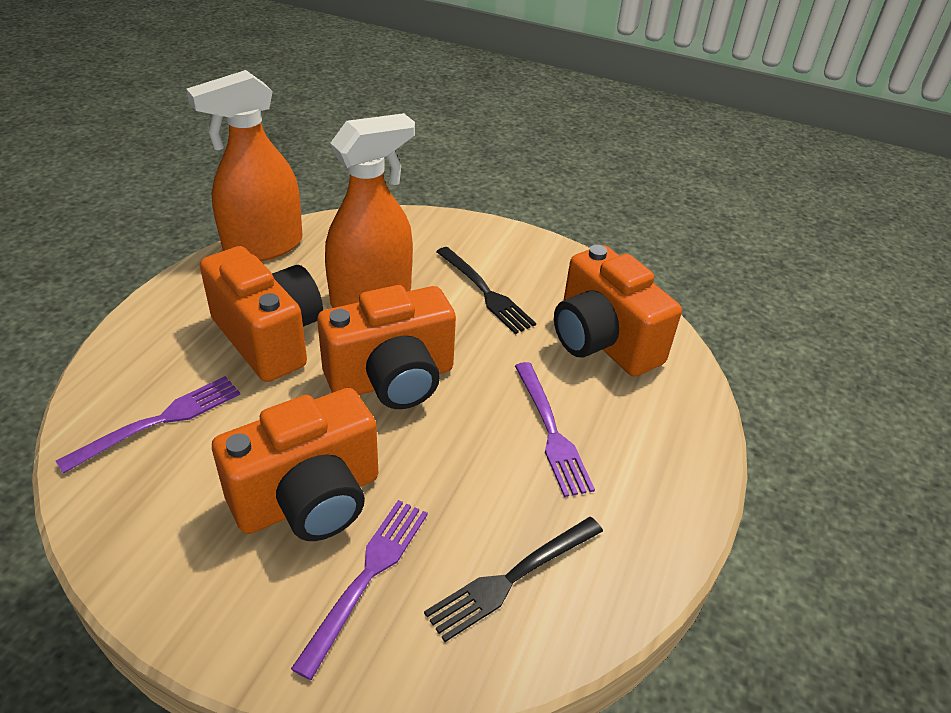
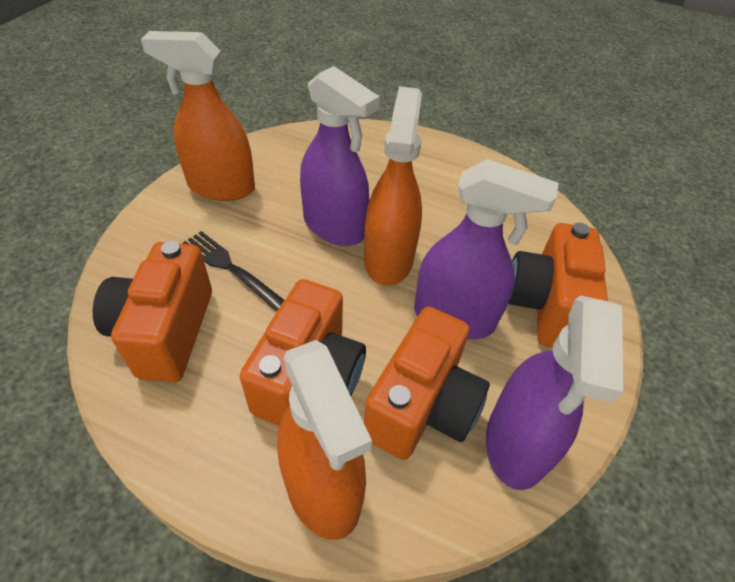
black fork: [424,517,603,642] [436,247,536,334] = 2 -> [183,231,285,312] = 1
orange spray bottle: [186,70,303,261] [325,113,415,308] = 2 -> [141,31,255,201] [277,340,372,540] [364,86,422,286] = 3
purple fork: [56,376,240,474] [291,500,428,680] [515,362,595,497] = 3 -> none = 0
purple spray bottle: none = 0 -> [300,66,380,246] [414,159,558,339] [486,295,623,490] = 3

